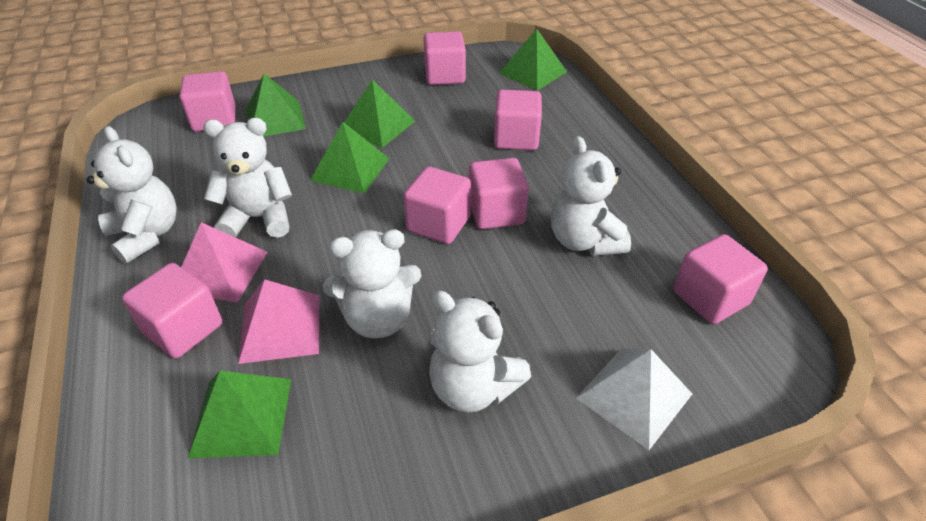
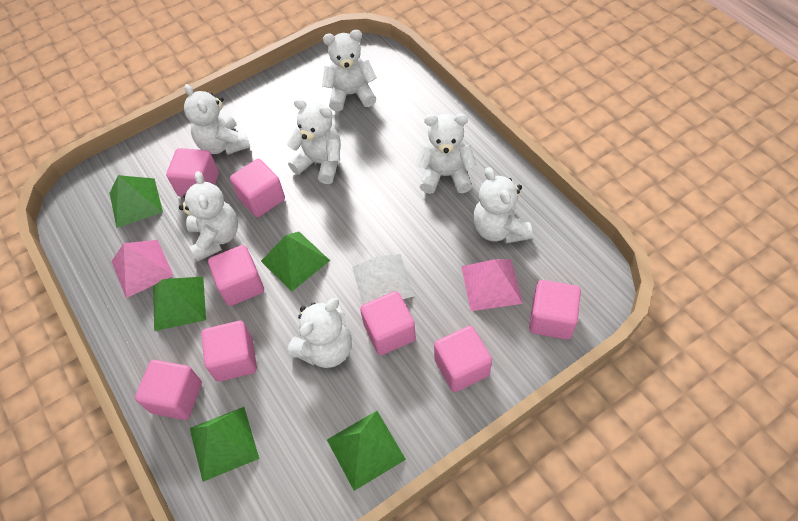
pink cube: [122,263,222,358] [180,71,236,132] [403,167,471,244] [424,31,466,85] [469,158,529,229] [494,90,542,150] [674,234,768,324] = 7 -> [135,360,202,420] [166,148,219,197] [201,321,257,382] [208,245,264,306] [230,159,285,217] [360,291,416,355] [434,326,492,392] [529,280,581,340] = 8
white teddy bear: [87,126,177,264] [203,118,292,238] [323,229,421,338] [429,291,531,413] [551,136,631,256] = 5 -> [179,171,238,262] [184,84,250,155] [286,98,341,184] [287,298,352,368] [322,30,377,111] [415,114,477,194] [473,167,533,244] = 7

